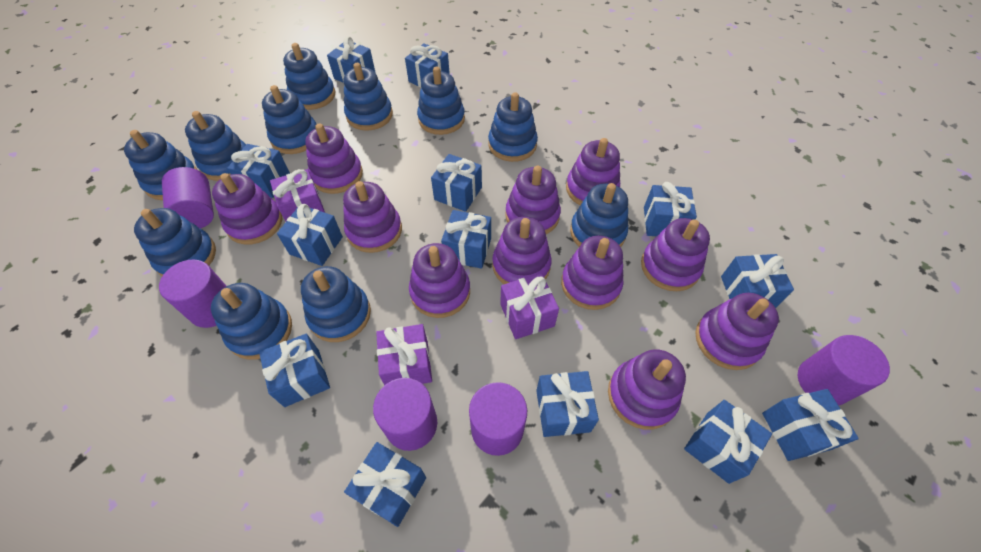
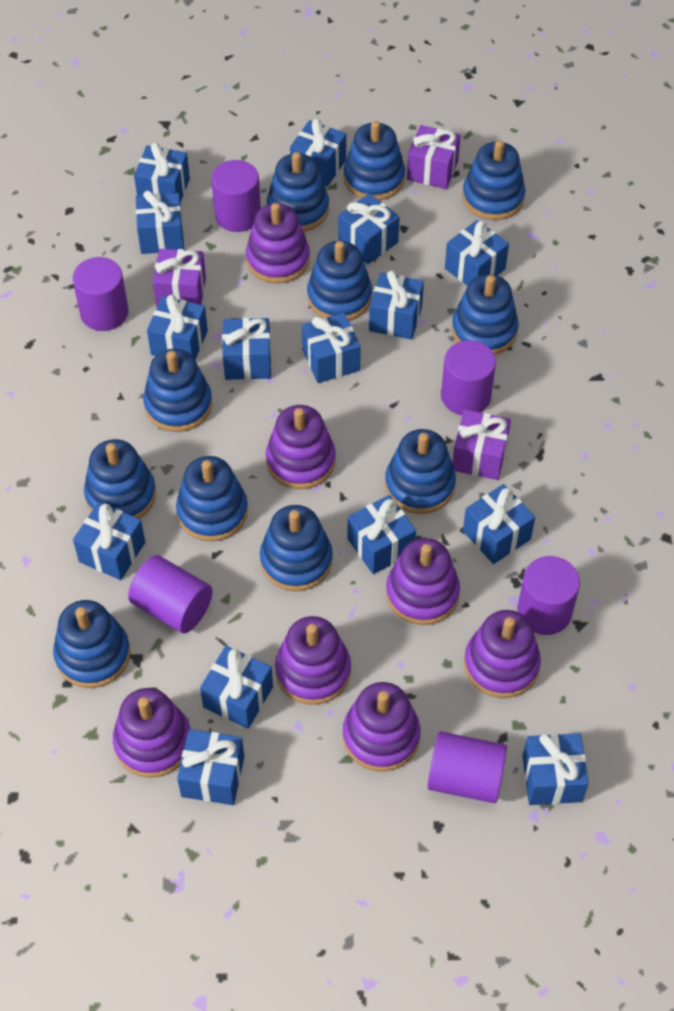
blue gift: [227,144,290,198] [259,334,330,407] [277,204,343,266] [327,36,375,83] [344,442,426,527] [405,43,450,88] [431,154,482,212] [441,210,491,269] [536,371,599,437] [644,182,697,236] [684,400,772,484] [721,254,794,308] [762,389,859,461] = 13 -> [73,502,145,580] [134,142,190,203] [136,191,184,254] [147,295,208,360] [177,729,244,805] [200,646,273,729] [222,318,271,380] [290,119,346,187] [302,313,361,383] [338,193,400,264] [347,495,416,574] [369,270,424,340] [445,220,509,286] [463,484,535,564] [523,733,589,805] = 15
purple cylinder: [159,260,226,328] [162,167,214,229] [373,378,437,451] [469,382,527,456] [798,335,890,406] = 5 -> [72,257,129,331] [128,555,213,633] [211,160,261,232] [428,732,507,803] [441,340,496,415] [517,556,580,635] = 6
purple stacking toy: [212,173,282,245] [305,123,363,194] [343,181,402,253] [409,243,470,318] [492,217,552,284] [505,166,561,234] [561,235,624,310] [566,138,620,205] [608,349,686,430] [641,218,710,291] [695,293,779,370] = 11 -> [113,688,190,778] [246,203,310,284] [266,405,336,489] [275,616,351,705] [343,682,421,772] [386,538,460,625] [464,610,541,698] = 7

